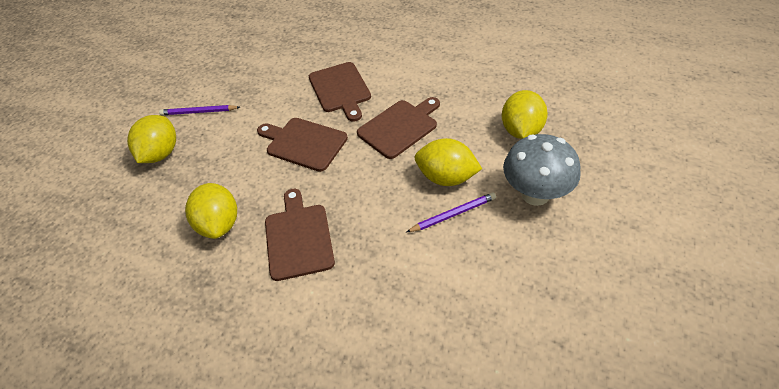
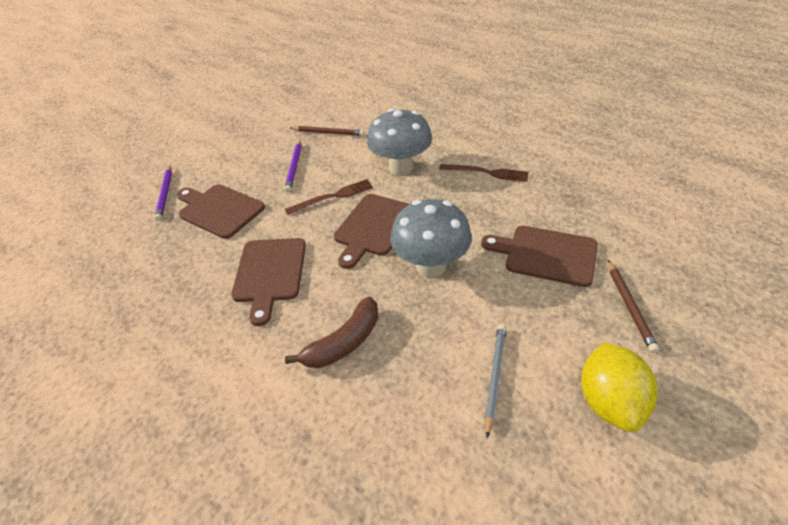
brown banana: none = 0 -> [285,297,378,368] = 1
brown fork: none = 0 -> [285,179,373,215] [439,164,529,182] = 2
brown pencil: none = 0 -> [290,126,365,136] [608,260,659,353] = 2
grey mushroom: [503,134,581,206] = 1 -> [367,108,432,175] [390,199,472,278] = 2
grey pencil: none = 0 -> [485,324,507,438] = 1
yellow lemon: [127,115,176,163] [185,183,237,239] [415,138,482,186] [502,90,548,139] = 4 -> [581,342,657,432] = 1

